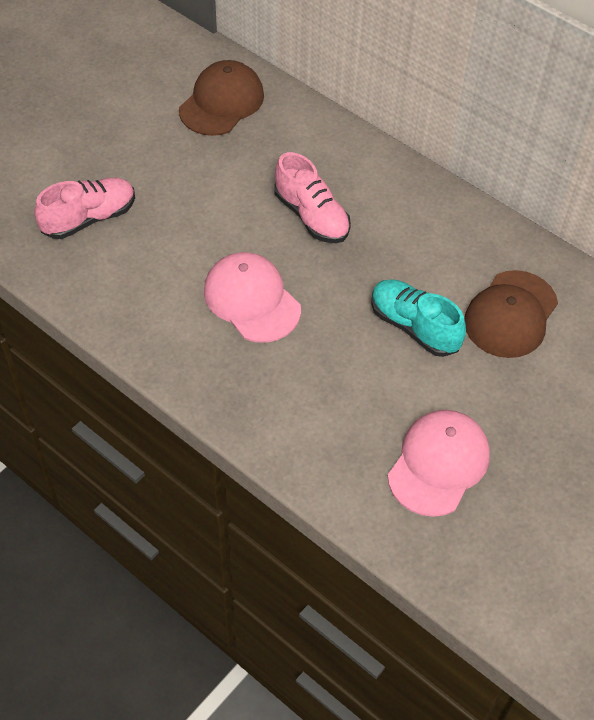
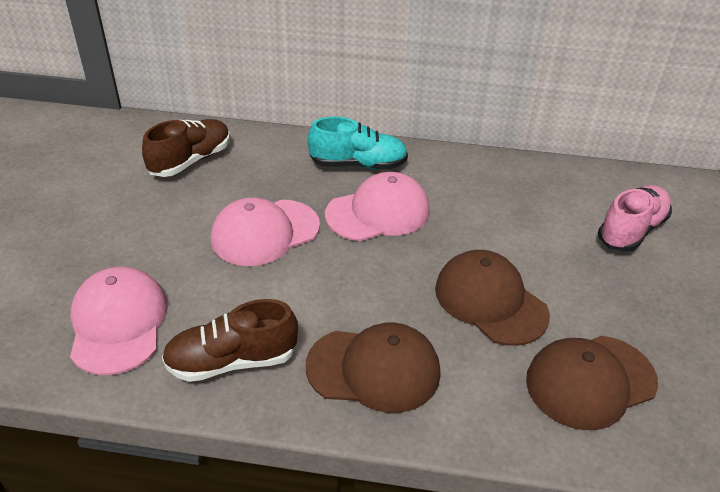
brown cap: [179,60,264,136] [464,270,558,358] = 2 -> [306,322,441,413] [435,250,550,346] [526,336,658,430] = 3
brown shoe: none = 0 -> [142,119,230,177] [162,299,298,382] = 2
pink cap: [204,252,301,343] [388,410,490,517] = 2 -> [70,267,168,375] [211,197,320,266] [325,172,430,241] = 3
pink shoe: [34,178,135,239] [274,152,351,243] = 2 -> [598,185,672,252] = 1

